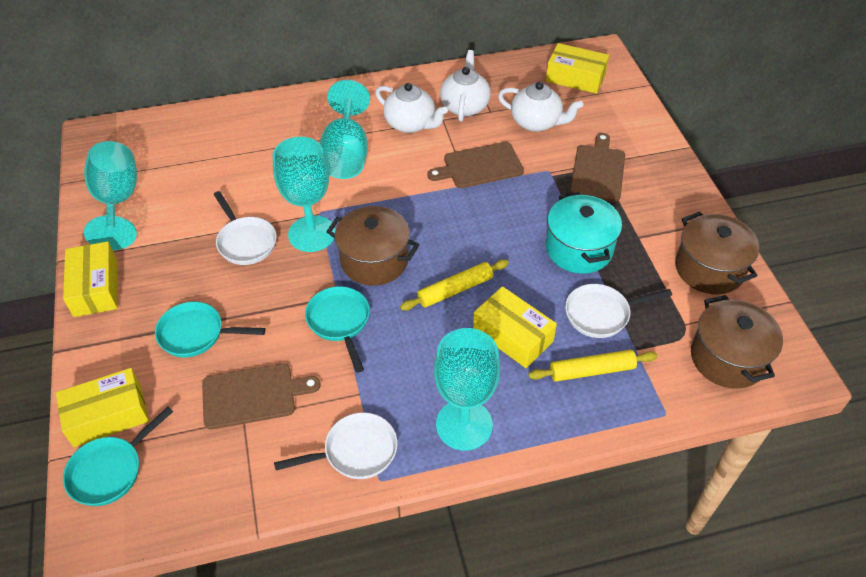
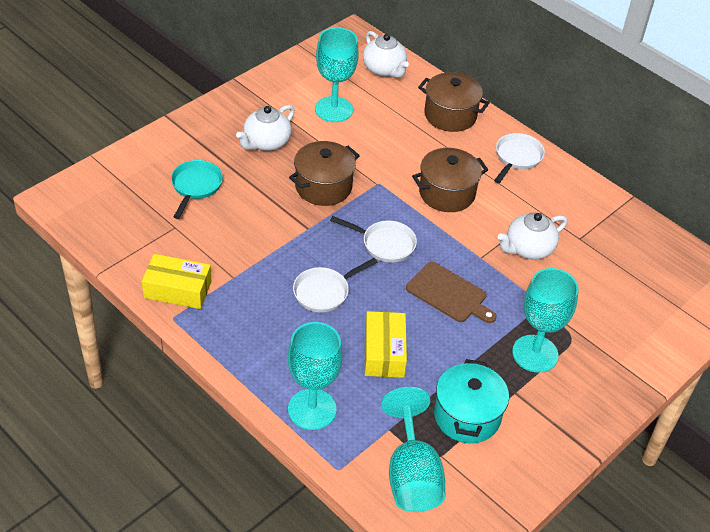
brown cutting board: [202,363,321,429] [427,142,524,188] [570,133,625,202] = 3 -> [406,262,496,323] = 1
turquoise pan: [63,407,173,506] [155,302,266,357] [305,286,370,373] = 3 -> [171,160,223,219] = 1
yellow box: [56,368,149,447] [63,241,118,317] [473,286,557,368] [546,43,609,94] = 4 -> [142,254,212,309] [365,311,407,378] = 2
yellow rolling pin: [400,259,509,311] [528,350,658,382] = 2 -> none = 0

